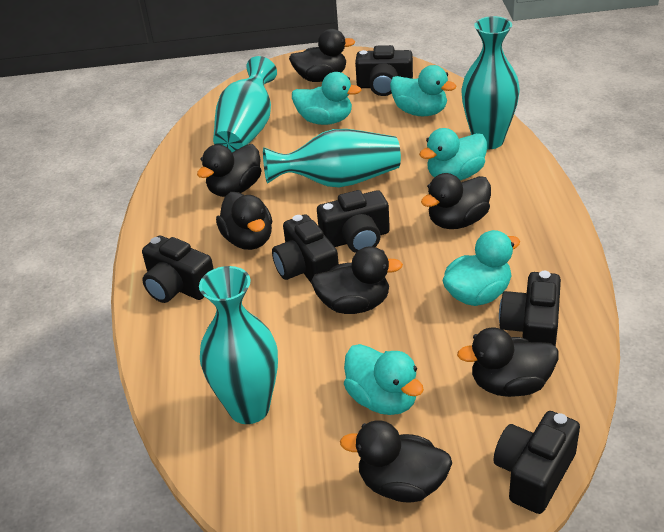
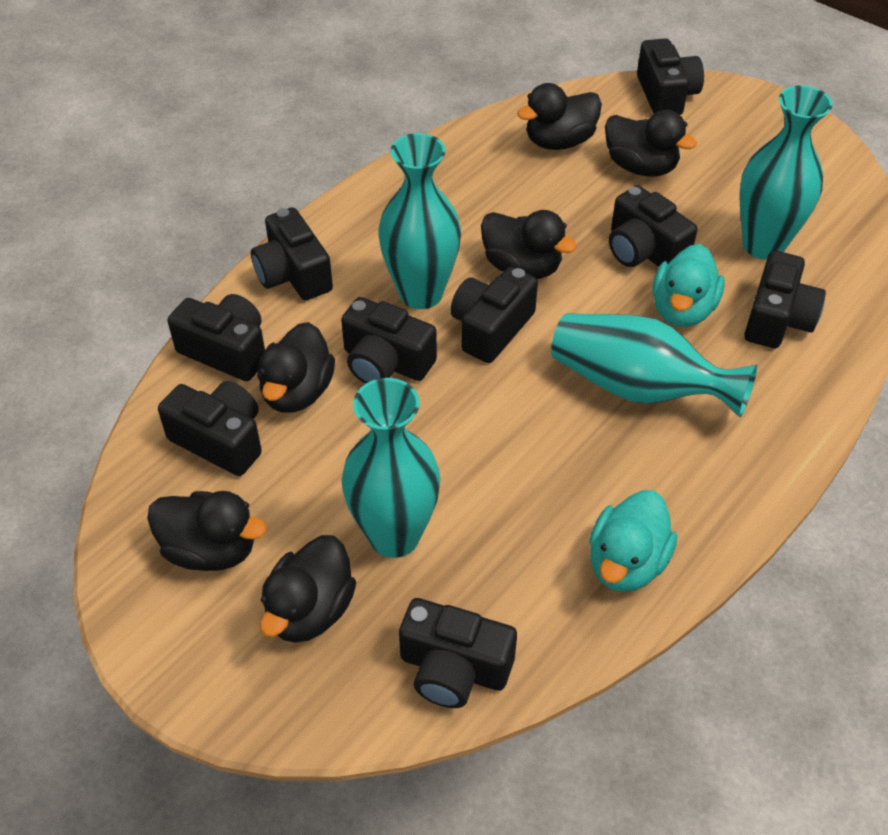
black camera: [142,236,214,303] [272,214,339,284] [317,190,390,253] [355,45,413,96] [494,411,580,514] [499,271,561,347] = 6 -> [158,381,262,476] [168,294,265,381] [251,207,333,300] [341,297,437,384] [399,598,517,708] [450,266,538,363] [609,185,697,267] [637,38,704,115] [745,251,826,348] = 9
black duck: [197,144,261,197] [216,192,272,250] [289,29,355,82] [311,246,403,314] [340,420,452,503] [421,173,491,229] [457,328,558,397] = 7 -> [147,491,267,571] [257,322,335,413] [260,535,356,643] [481,210,577,279] [517,83,602,150] [605,110,697,177] = 6
turquoise duck: [292,72,361,125] [344,344,424,415] [390,65,456,116] [419,128,487,180] [443,230,520,306] = 5 -> [589,490,677,592] [652,244,725,327] = 2

